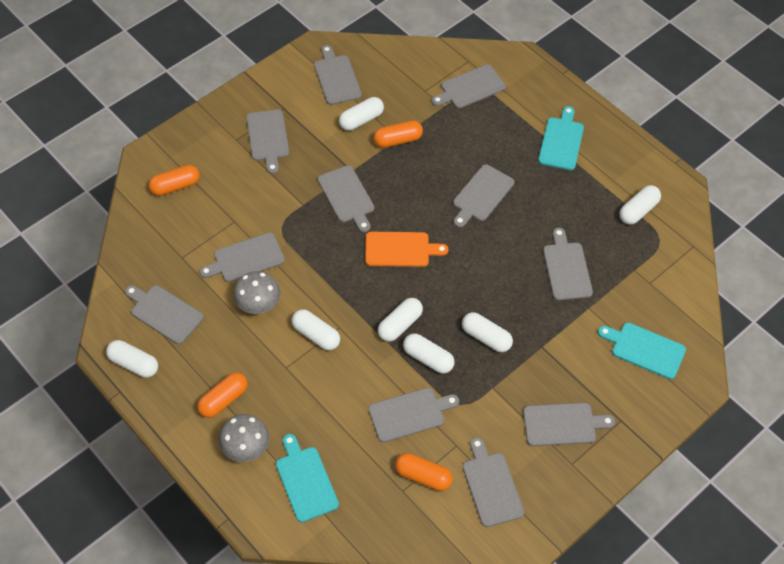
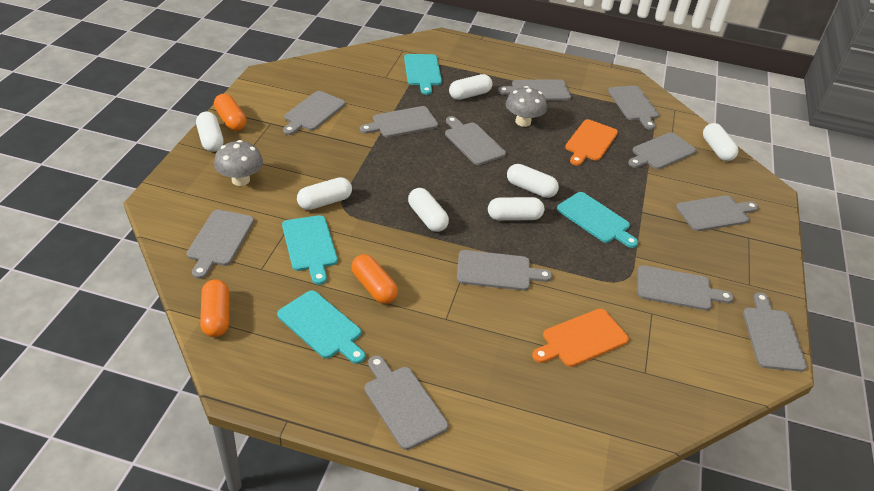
grey cutting board: [125,285,204,344] [200,232,285,282] [246,109,289,174] [314,45,362,105] [318,165,374,232] [368,388,459,443] [432,65,506,108] [453,164,514,228] [463,437,524,527] [523,403,615,446] [543,228,593,300] = 11 -> [187,210,254,279] [283,91,345,135] [360,106,438,138] [365,356,448,450] [445,116,506,165] [457,250,552,291] [498,79,571,101] [608,86,659,130] [628,132,697,169] [638,265,734,311] [676,195,758,231] [743,292,807,372] = 12
orange capsule: [148,165,200,196] [197,372,248,418] [373,120,423,148] [395,453,453,491] = 4 -> [200,279,229,337] [214,94,246,131] [351,254,398,304] = 3
orange cutting board: [365,232,448,267] = 1 -> [532,309,629,367] [565,119,618,166] = 2
turquoise cutting board: [276,434,339,522] [538,106,584,170] [598,323,686,379] = 3 -> [277,290,365,364] [282,215,338,285] [404,54,442,95] [557,192,638,248] = 4

